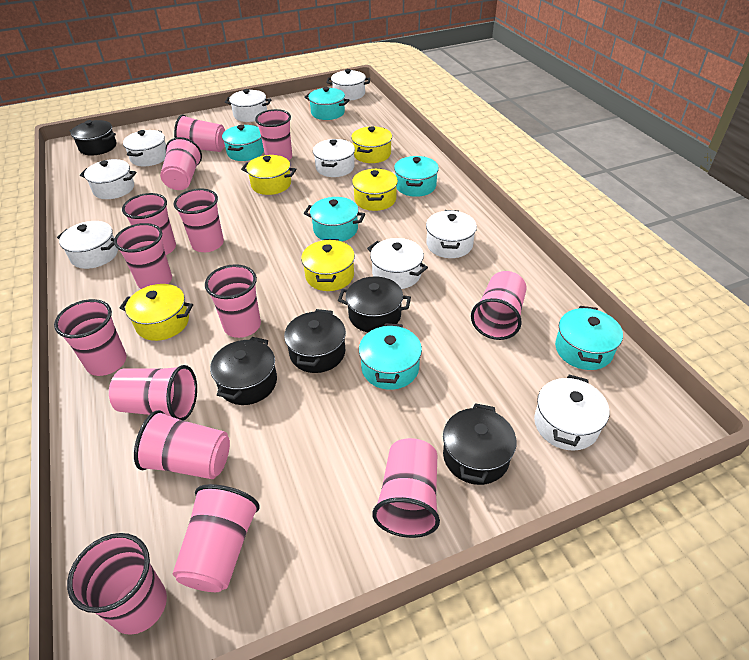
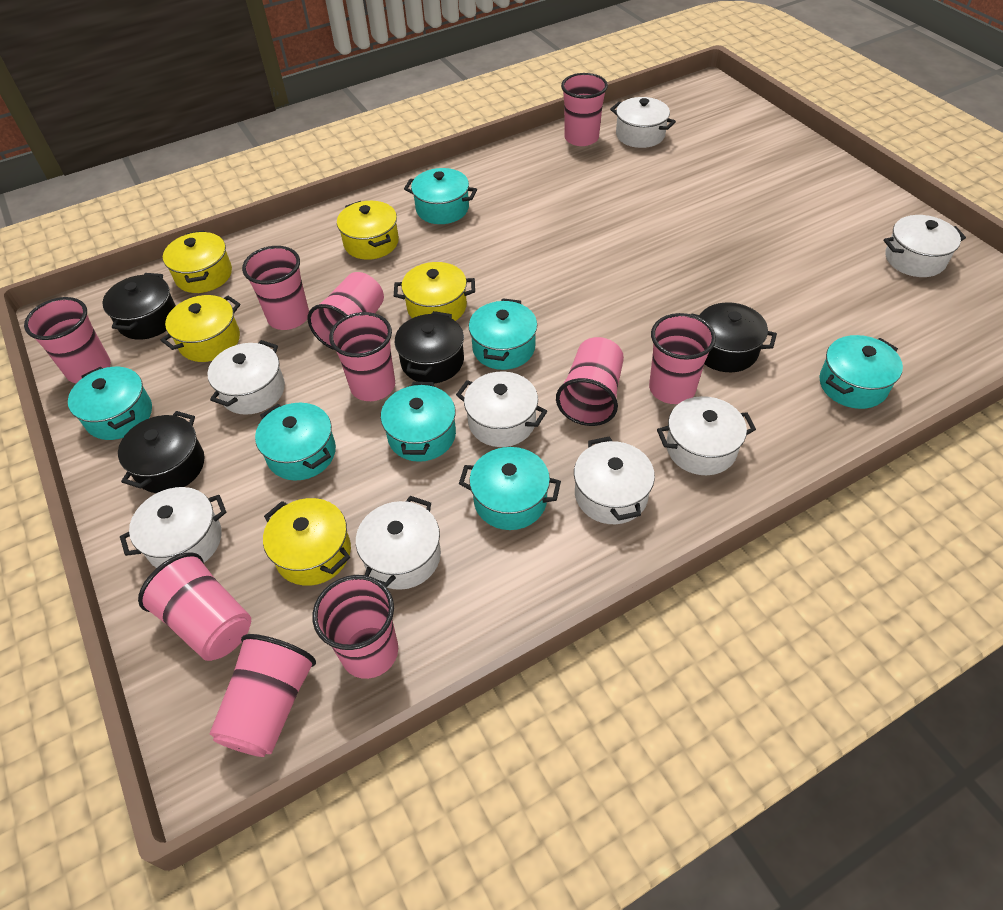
black pot: [70,120,116,155] [210,337,277,405] [284,309,346,373] [338,276,411,332] [443,403,516,485] = 5 -> [103,273,176,340] [118,411,205,493] [395,311,464,383] [691,302,777,372] = 4
pink cup: [54,299,127,376] [67,533,167,635] [109,365,197,421] [114,223,172,289] [122,193,176,255] [134,410,230,479] [160,137,202,190] [173,188,224,252] [173,484,260,592] [174,115,225,152] [205,264,261,338] [255,109,292,160] [372,438,440,538] [471,271,527,340] = 14 -> [24,297,111,384] [138,552,251,661] [209,634,316,757] [242,246,309,330] [308,272,384,350] [312,575,398,679] [329,312,395,401] [556,337,624,426] [561,73,608,146] [649,313,716,404] = 10
turquoise pot: [222,125,264,161] [304,87,350,120] [304,197,365,242] [359,323,422,390] [394,156,439,197] [555,306,623,370] = 6 -> [68,367,152,440] [255,403,336,480] [381,382,456,462] [404,168,477,224] [459,447,561,530] [469,298,537,370] [820,335,903,409] = 7
white pot: [57,221,118,269] [80,159,136,199] [123,130,166,166] [225,89,272,122] [313,139,355,177] [326,69,370,100] [367,238,428,289] [426,210,477,258] [534,374,609,451] = 9 -> [120,487,227,568] [208,340,285,415] [356,496,441,590] [456,372,547,447] [574,436,655,524] [610,97,676,148] [657,396,756,475] [884,215,966,277] = 8

